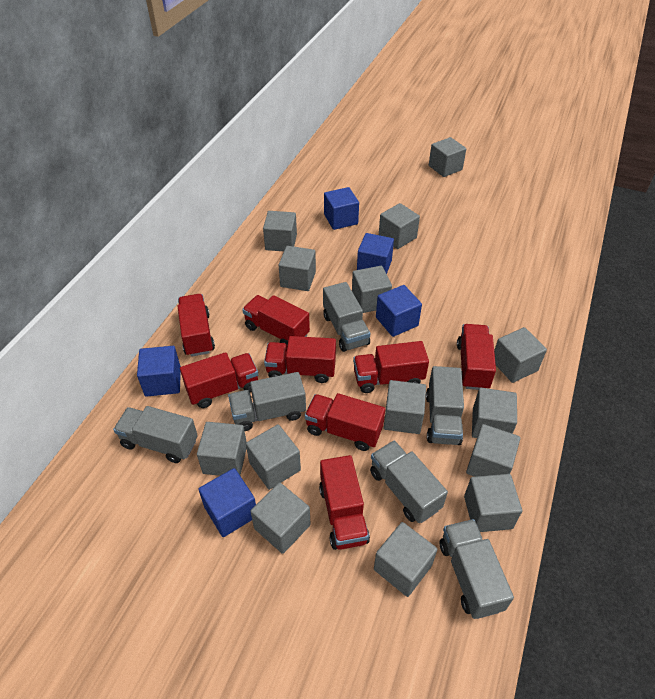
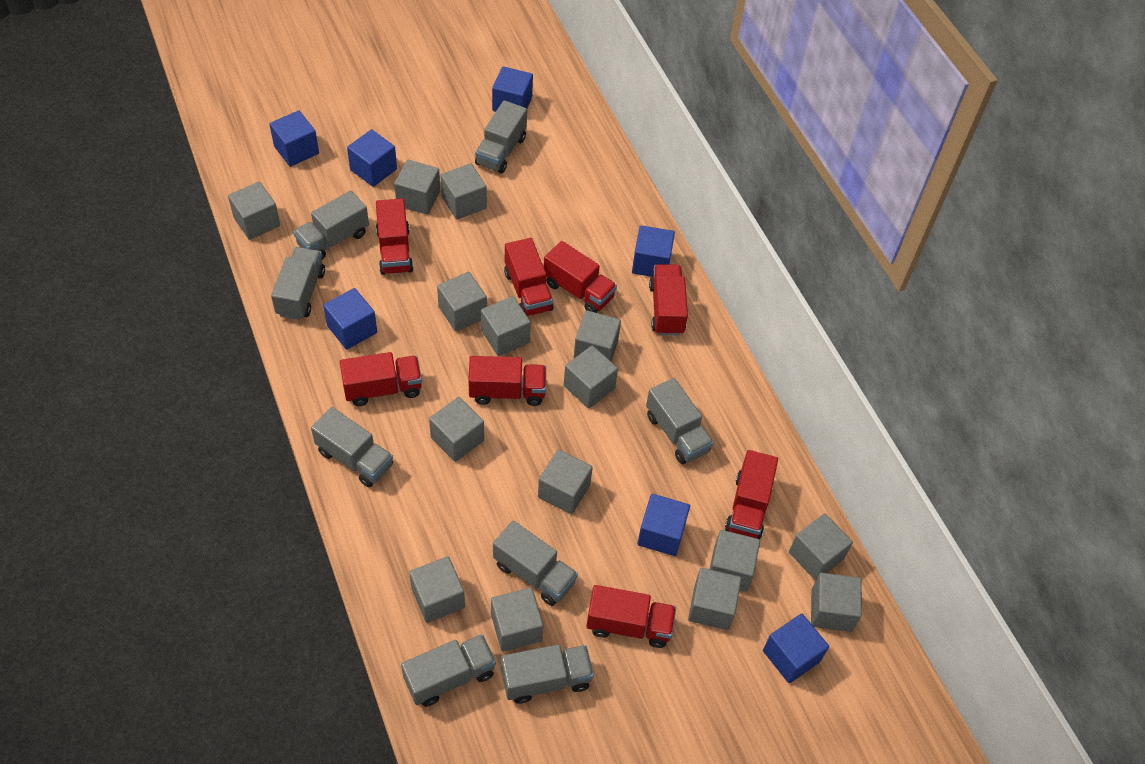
blue cube: [137,346,181,397] [198,468,256,537] [324,187,359,230] [357,233,394,274] [376,285,422,337] = 5 -> [269,110,319,167] [323,288,377,350] [347,129,397,187] [492,66,533,112] [632,225,675,277] [637,494,690,556] [763,614,829,683] = 7
grey cube: [197,422,247,476] [246,424,301,490] [250,482,311,554] [263,211,297,251] [279,246,316,291] [352,266,392,313] [374,522,438,597] [379,203,420,249] [384,380,426,434] [429,137,466,177] [464,474,522,532] [466,424,520,477] [472,388,517,438] [494,327,547,383] = 14 -> [228,182,280,240] [394,160,440,215] [409,556,465,623] [429,397,484,462] [437,272,487,332] [440,163,487,220] [481,296,531,356] [491,588,543,652] [538,449,593,514] [564,345,618,409] [574,310,621,361] [688,568,741,630] [710,530,760,592] [789,513,853,581] [811,573,862,632] = 15
grey truck: [113,406,198,463] [228,372,306,431] [323,282,370,352] [370,440,448,523] [426,366,464,445] [440,519,514,619] = 6 -> [271,247,325,320] [293,191,369,260] [311,407,393,488] [401,634,496,707] [475,100,527,174] [493,521,578,606] [501,645,594,704] [646,378,714,464] = 8

